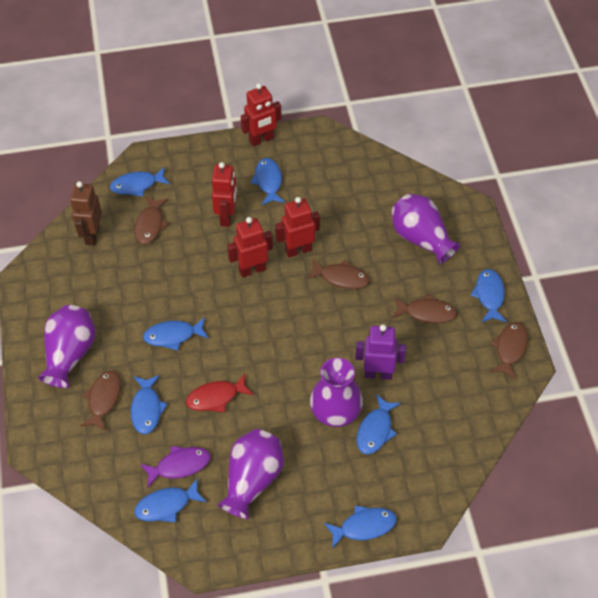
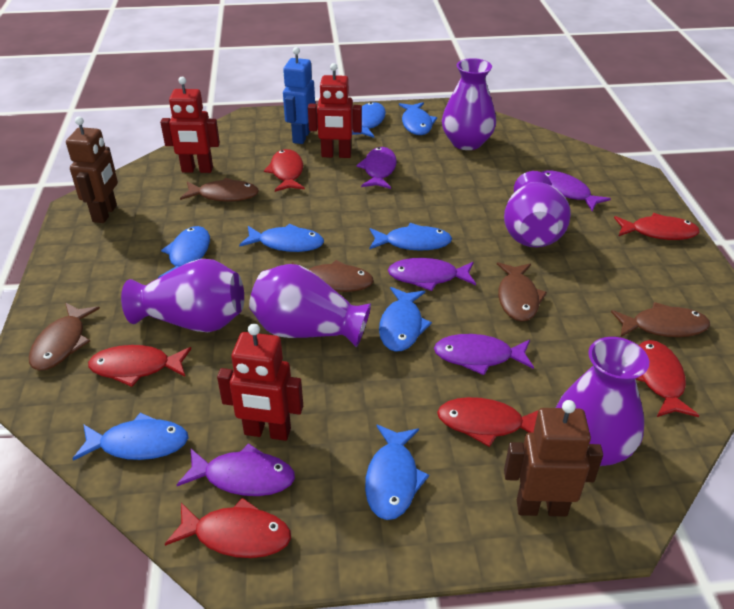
blue robot: none = 0 -> [283,47,315,144] = 1
brown robot: [70,181,102,246] = 1 -> [66,117,118,223] [504,400,603,517] = 2
purple fish: [140,446,211,488] = 1 -> [177,443,295,496] [356,147,397,189] [388,258,476,291] [434,334,534,375] [542,170,611,211] = 5
purple robot: [355,324,406,380] = 1 -> none = 0
purple vase: [38,305,96,388] [217,429,284,519] [310,358,363,427] [392,194,461,264] = 4 -> [121,259,244,332] [249,264,371,348] [442,58,496,150] [504,171,571,247] [556,337,649,466] = 5
red fish: [186,374,254,412] = 1 -> [88,345,191,387] [165,498,291,558] [264,149,305,192] [437,397,538,447] [614,213,700,240] [636,340,699,417] = 6
red robot: [212,162,237,227] [227,217,273,277] [241,83,282,146] [275,197,320,258] = 4 -> [160,77,220,173] [217,323,303,441] [308,63,362,158] = 3

